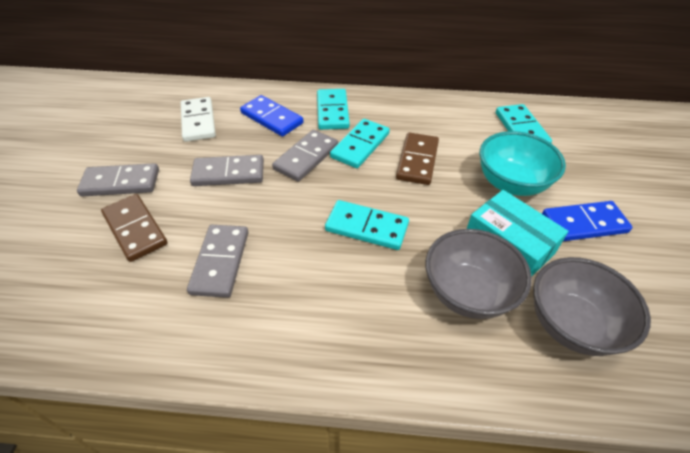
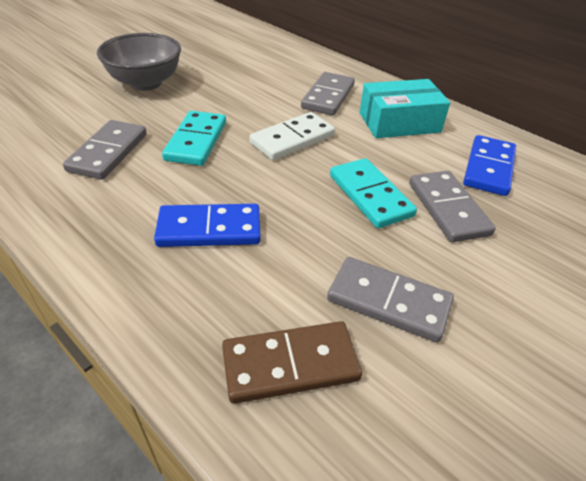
brown domino: [101,194,167,262] [396,132,439,185] = 2 -> [222,321,362,404] = 1
grey bowl: [425,229,532,319] [533,257,651,356] = 2 -> [97,33,181,91] = 1
turquoise bowl: [480,131,566,196] = 1 -> none = 0
turquoise domino: [317,89,350,130] [325,200,409,250] [330,119,390,168] [496,104,552,143] = 4 -> [162,111,226,166] [330,158,417,228] = 2

